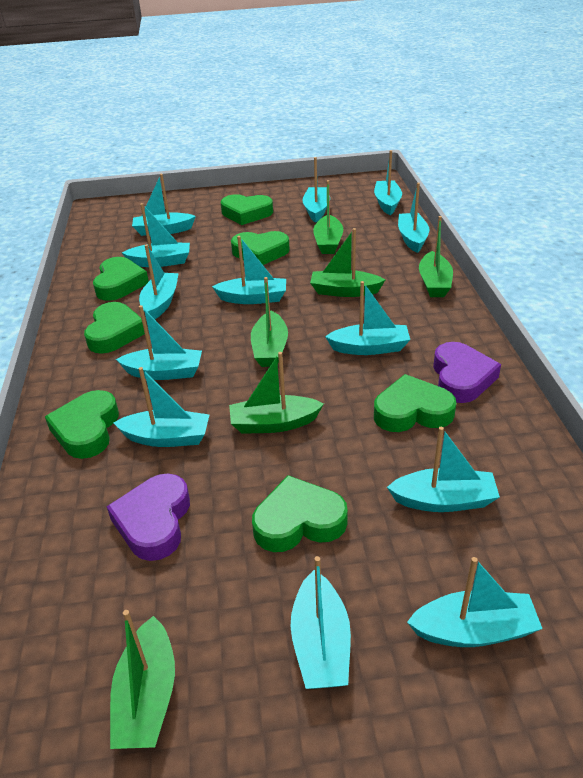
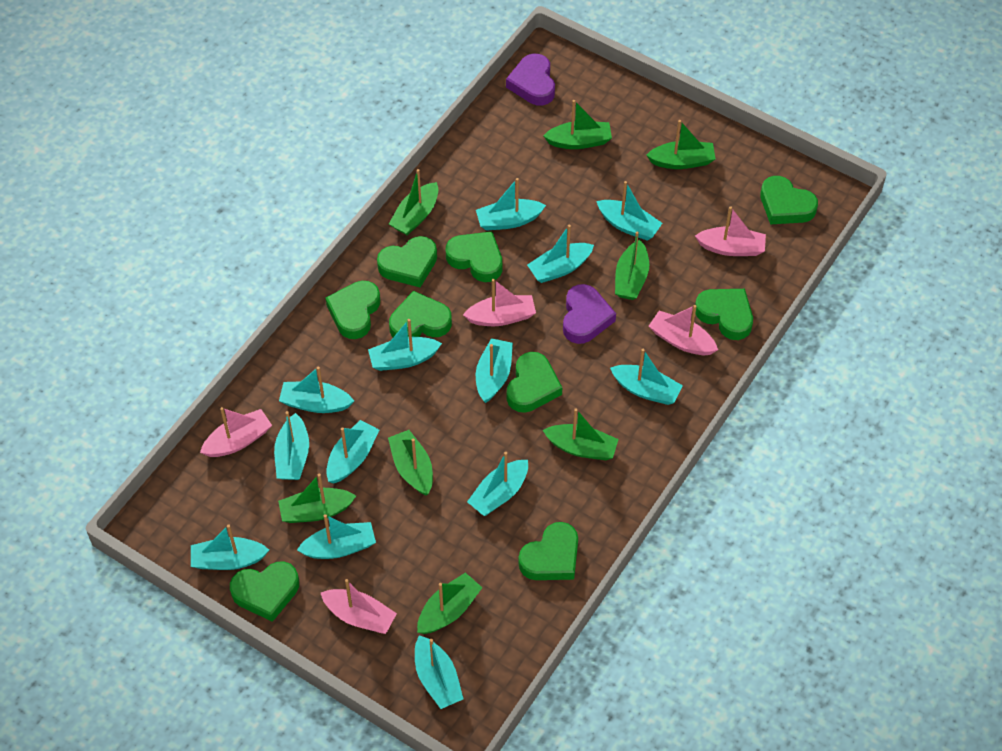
green boat: [110,610,175,749] [229,352,324,434] [251,277,288,367] [310,228,385,297] [313,180,343,254] [419,216,453,297] = 6 -> [278,474,356,523] [388,430,433,496] [389,169,438,235] [417,572,482,634] [543,100,612,149] [543,408,619,460] [615,231,649,300] [647,120,716,169] = 8
green heart: [45,390,119,459] [84,302,145,354] [93,257,149,301] [221,194,273,225] [231,231,290,265] [252,475,348,552] [374,374,456,432] = 7 -> [230,562,299,622] [325,281,380,339] [377,236,437,287] [389,291,452,337] [446,231,502,282] [507,352,562,413] [518,522,578,580] [695,289,753,340] [760,176,818,224] = 9
pink boat: none = 0 -> [200,407,272,457] [321,579,397,634] [463,279,536,326] [649,305,718,355] [695,206,766,256] = 5

